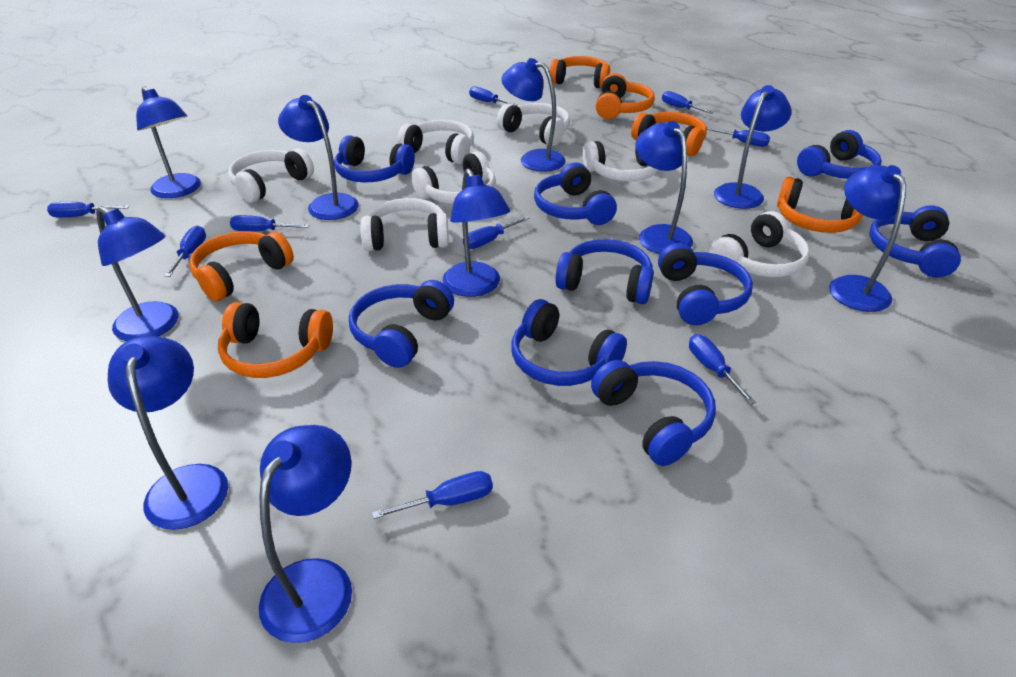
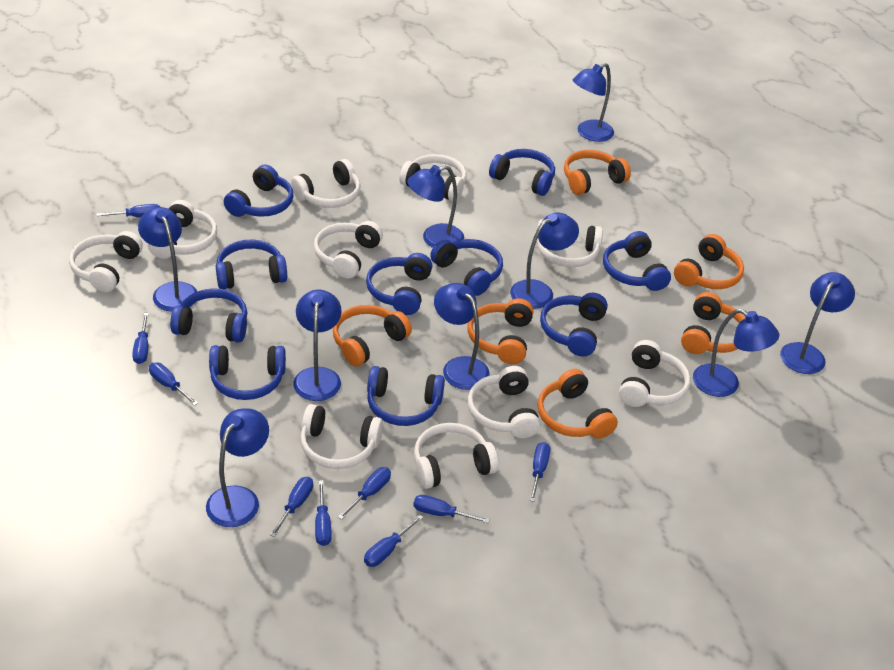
blue headphones: [334,135,415,182] [349,280,454,368] [511,299,627,386] [534,163,617,225] [555,239,654,304] [591,360,716,466] [658,243,753,325] [797,130,882,179] [869,205,961,277] = 9 -> [170,288,248,343] [209,345,286,400] [216,240,287,289] [224,165,293,217] [366,253,433,315] [367,366,445,426] [430,239,503,296] [489,149,555,196] [540,293,608,357] [603,231,671,291] = 10
blue lamp: [96,206,178,341] [108,336,228,530] [136,86,201,198] [259,425,352,643] [278,95,359,220] [442,169,510,297] [501,58,566,172] [635,121,693,254] [714,85,792,209] [829,165,906,312] = 10 -> [138,207,197,312] [206,408,269,527] [293,290,342,401] [407,165,464,248] [434,283,489,390] [510,212,579,309] [573,63,614,142] [693,309,779,397] [780,272,855,374] = 9
white headphones: [228,148,314,203] [360,198,449,251] [397,120,474,164] [411,151,496,204] [497,103,570,146] [583,141,658,181] [710,211,810,277] = 7 -> [69,231,143,292] [148,200,217,259] [291,159,361,208] [300,404,383,469] [314,221,383,279] [399,154,467,201] [414,423,499,489] [468,366,540,438] [536,219,603,267] [619,340,691,407] = 10

